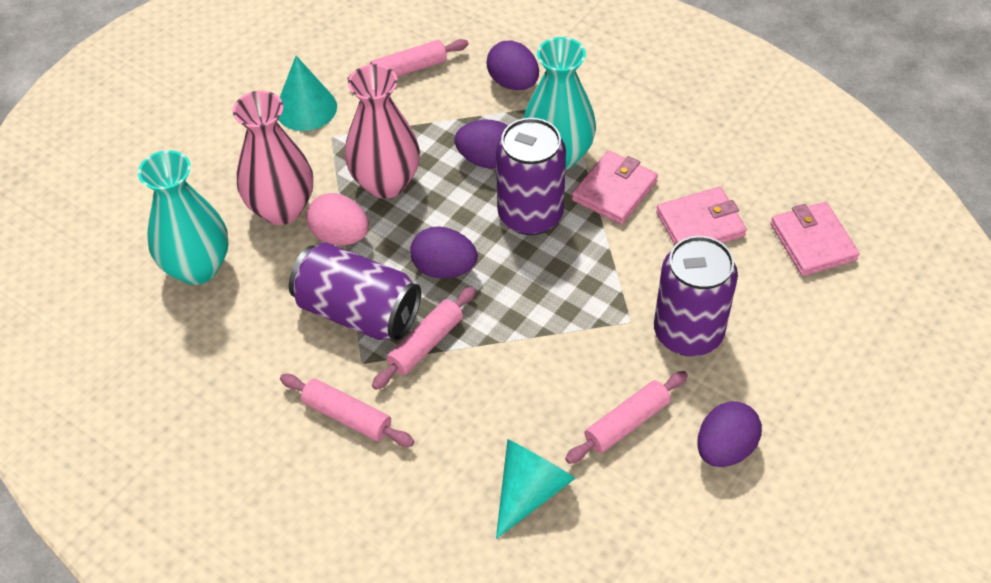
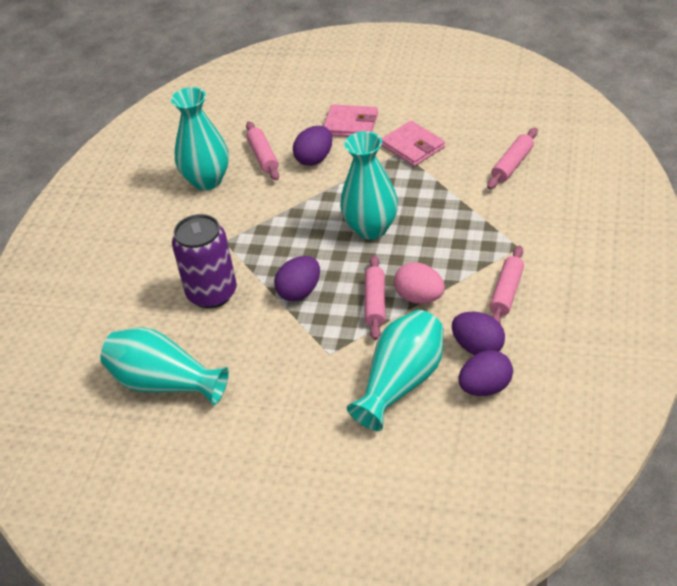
pink vase: [233,91,313,225] [345,64,420,198] = 2 -> none = 0
pink wallet: [572,151,658,225] [656,187,747,245] [771,202,859,276] = 3 -> [324,104,378,137] [381,121,445,166] = 2
purple can: [289,242,421,341] [496,118,566,235] [654,236,738,356] = 3 -> [172,214,237,308] = 1
turquoise cone: [278,56,337,131] [496,439,576,539] = 2 -> none = 0
turquoise vase: [138,150,229,285] [524,37,596,170] = 2 -> [100,327,229,406] [171,87,229,190] [340,131,398,240] [347,310,444,431] = 4

